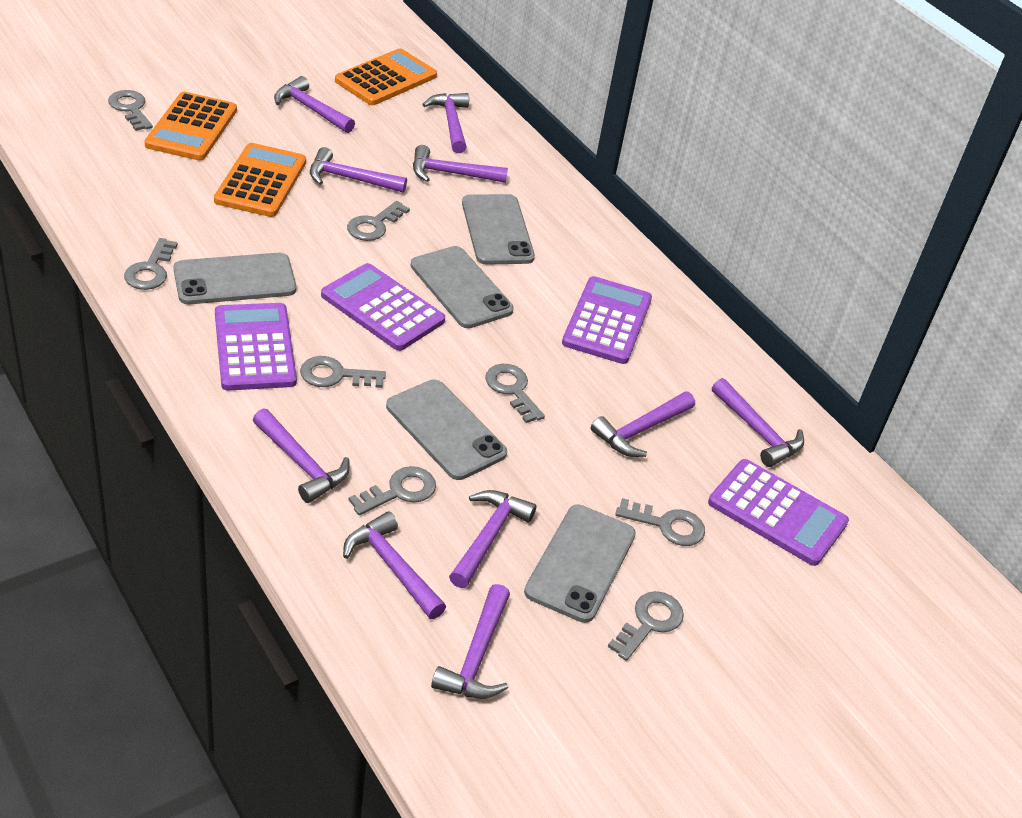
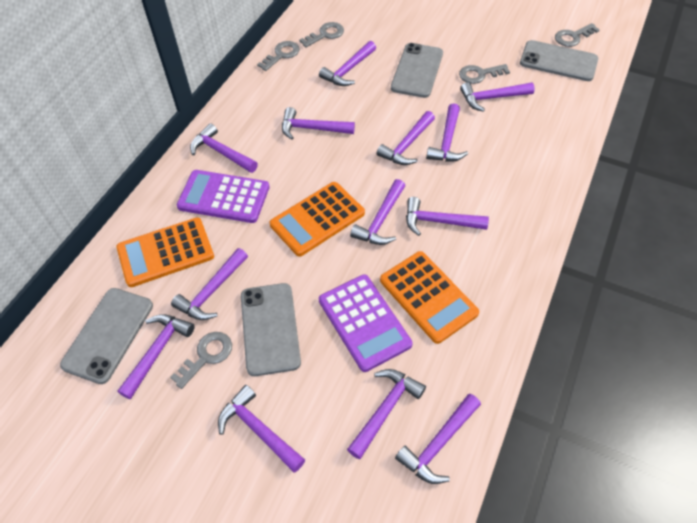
grey key: [108,90,153,131] [124,238,178,290] [300,356,386,388] [347,201,410,241] [348,466,436,515] [485,364,545,423] [608,591,684,661] [616,498,705,546] = 8 -> [170,332,232,389] [257,41,300,71] [299,22,344,47] [459,64,510,84] [555,23,600,47] = 5
grey phone: [173,253,296,304] [386,380,507,480] [410,246,514,328] [462,194,535,265] [524,505,636,623] = 5 -> [60,288,153,384] [241,283,301,376] [391,43,443,98] [520,40,598,81] = 4
purple calculator: [215,303,297,391] [321,263,445,351] [562,276,652,364] [708,459,849,566] = 4 -> [177,170,270,223] [319,274,413,372] = 2
purple hammer: [253,408,350,503] [274,76,355,133] [310,147,407,193] [343,511,446,619] [413,145,508,183] [422,93,469,153] [431,584,510,699] [449,490,537,588] [591,391,695,457] [712,378,804,467] = 10 -> [117,314,195,399] [171,248,248,320] [190,123,258,173] [218,385,305,473] [282,107,355,140] [319,41,376,86] [347,369,426,459] [350,179,405,245] [377,111,435,165] [395,394,481,484] [406,197,489,236] [426,103,468,161] [460,82,535,112] = 13

